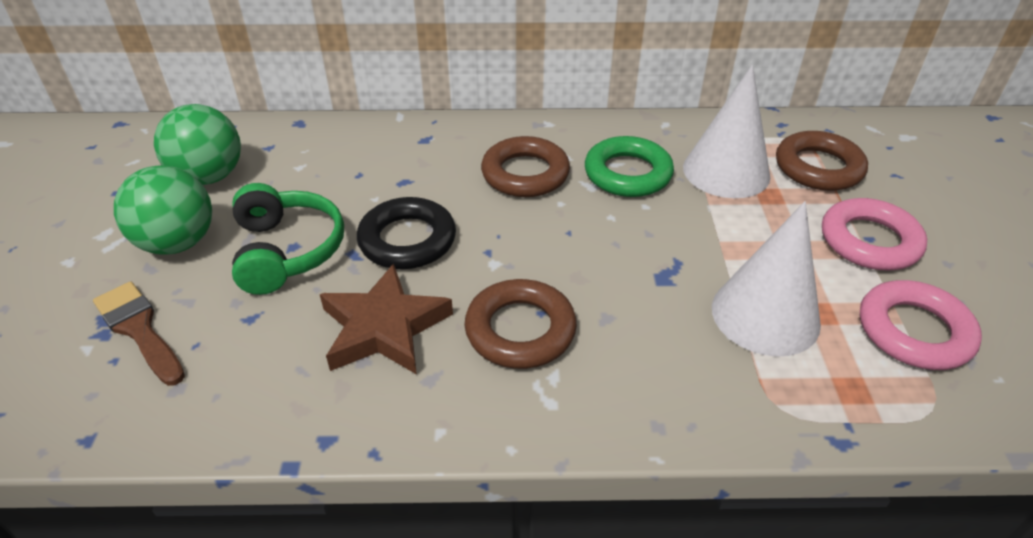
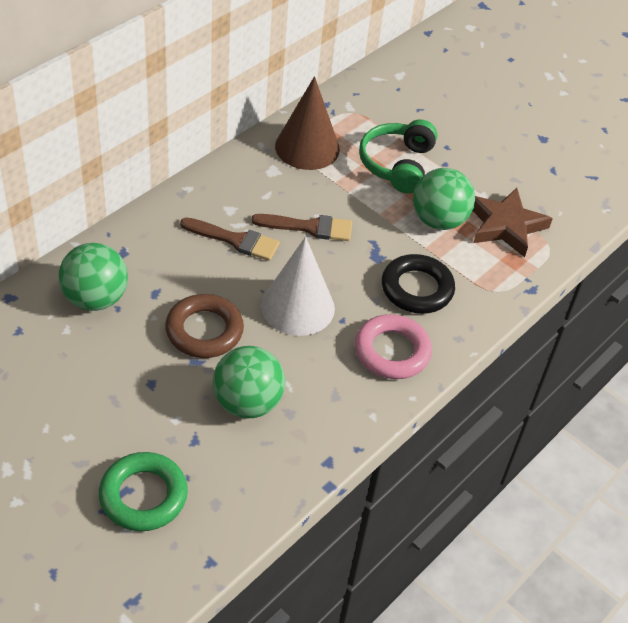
brown brush: [93,281,185,386] = 1 -> [180,217,280,261] [251,214,352,241] = 2
brown cone: none = 0 -> [275,76,340,170] = 1
brown ring: [464,279,577,369] [481,136,570,197] [776,131,868,191] = 3 -> [165,294,244,358] = 1
green ball: [114,165,212,255] [154,104,241,185] = 2 -> [59,243,128,311] [213,346,285,418] [413,168,475,230] = 3
pink ring: [822,198,927,270] [860,280,982,370] = 2 -> [355,314,432,379] = 1
white cone: [683,65,770,198] [712,201,821,357] = 2 -> [261,237,335,336] = 1

